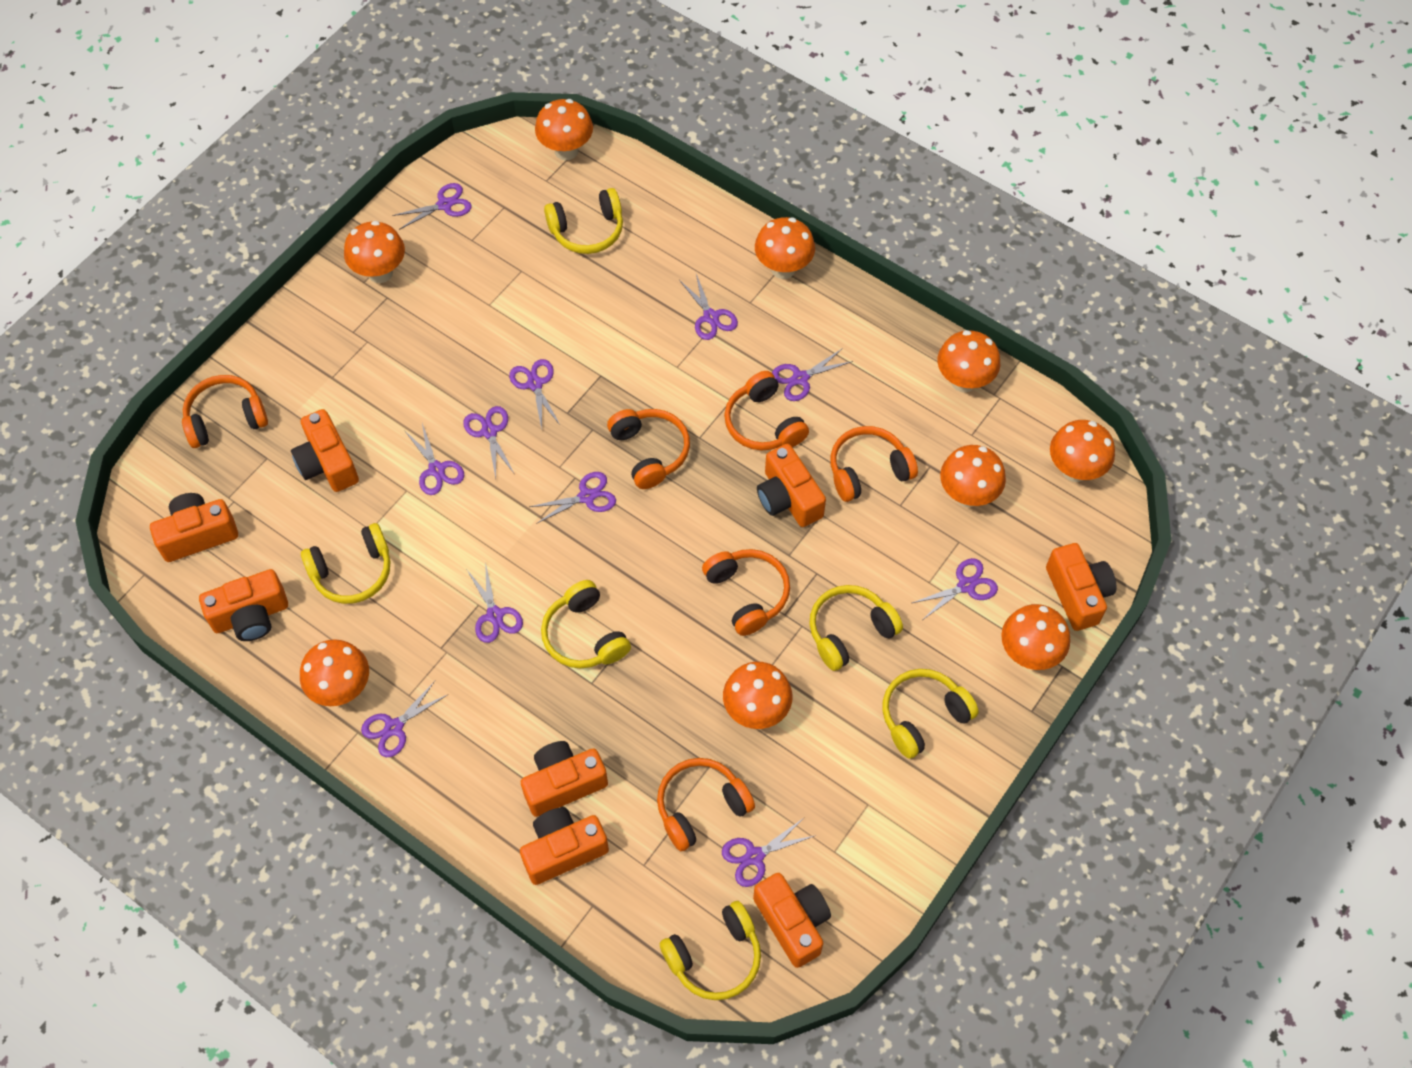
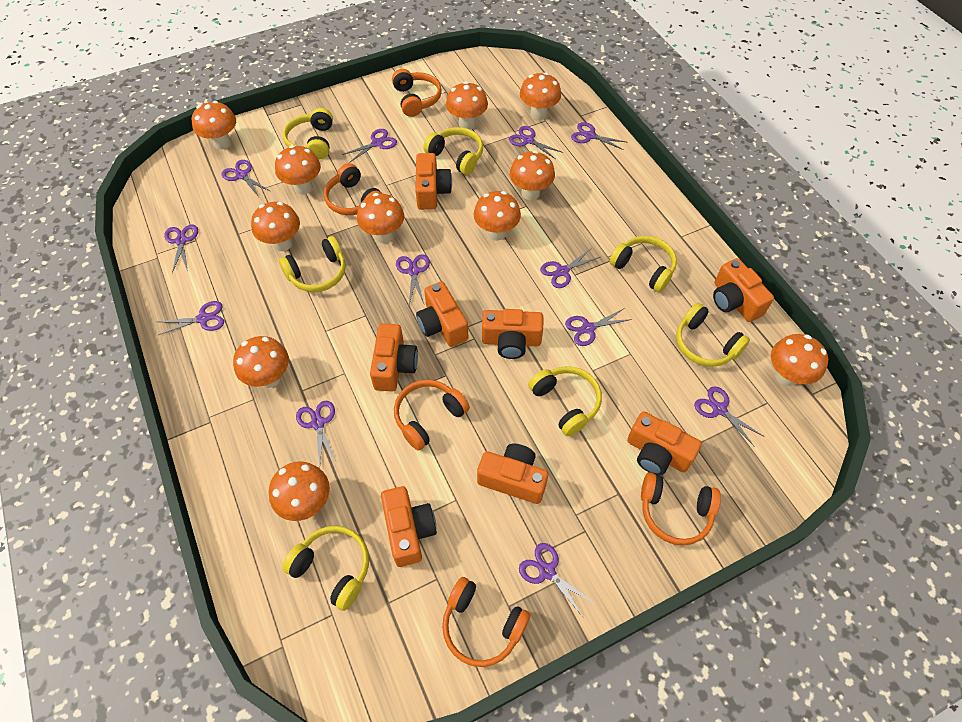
orange headphones: [182,375,268,448] [607,409,690,489] [657,758,755,851] [702,549,790,636] [724,371,809,450] [830,426,918,502] = 6 -> [324,163,383,215] [392,69,442,117] [394,380,470,451] [442,577,531,667] [641,473,721,546] = 5
orange mushroom: [300,639,369,706] [344,221,405,283] [535,99,593,160] [723,662,792,729] [755,217,815,279] [938,330,1000,393] [940,445,1006,507] [1001,604,1070,670] [1050,420,1115,482] = 9 -> [192,101,236,149] [233,336,289,388] [251,202,300,251] [269,462,330,521] [275,145,321,194] [357,193,404,243] [446,81,488,129] [474,191,521,241] [510,151,555,200] [520,72,561,120] [771,334,828,386] = 11
purple scissors: [361,681,449,757] [392,183,472,230] [404,423,465,495] [463,406,514,478] [467,562,523,643] [509,359,560,430] [530,472,616,524] [679,274,738,340] [722,817,814,887] [772,348,853,401] [912,558,998,619] = 11 -> [158,301,224,335] [164,224,198,273] [222,160,270,197] [296,401,337,466] [342,129,397,163] [396,254,430,304] [509,126,563,159] [519,543,596,617] [540,249,600,288] [565,309,632,346] [571,122,626,150] [694,386,765,447] = 12
yellow headphones: [301,523,390,604] [541,580,631,669] [544,188,623,254] [660,901,761,1000] [809,585,903,671] [882,669,979,759] = 6 -> [279,236,346,292] [282,526,369,611] [283,108,333,160] [424,127,483,175] [528,366,602,436] [609,236,677,292] [676,303,750,367] = 7

